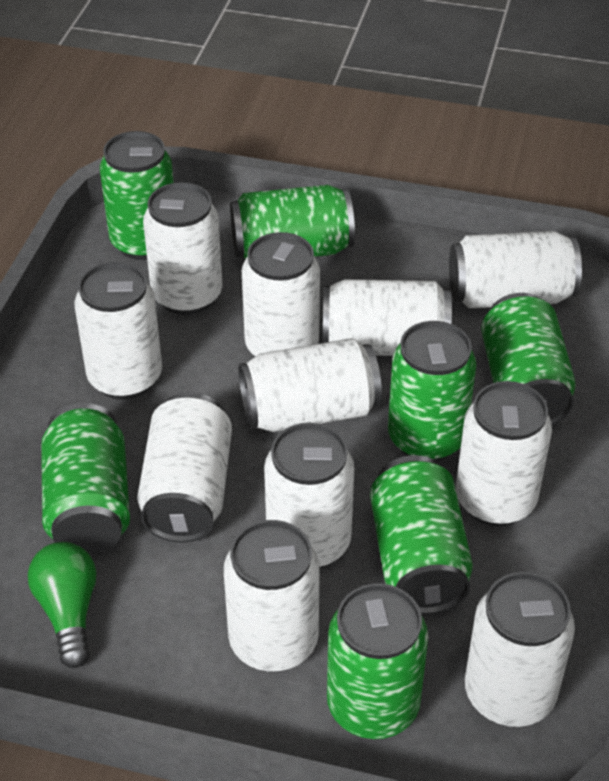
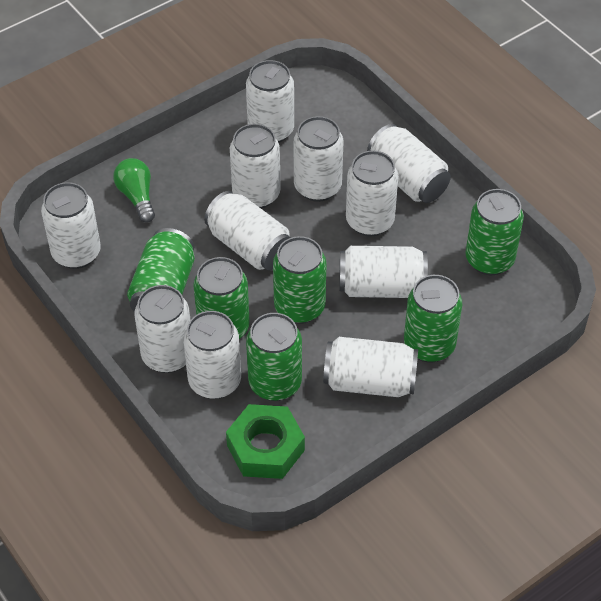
green can: [41,403,130,555] [100,131,174,260] [230,185,355,259] [327,584,429,739] [370,455,473,614] [388,321,476,461] [481,293,576,425] = 7 -> [127,228,195,312] [193,257,250,339] [246,313,302,401] [273,236,327,324] [404,275,462,363] [465,189,524,275] = 6
green nut: none = 0 -> [226,404,305,479] = 1

